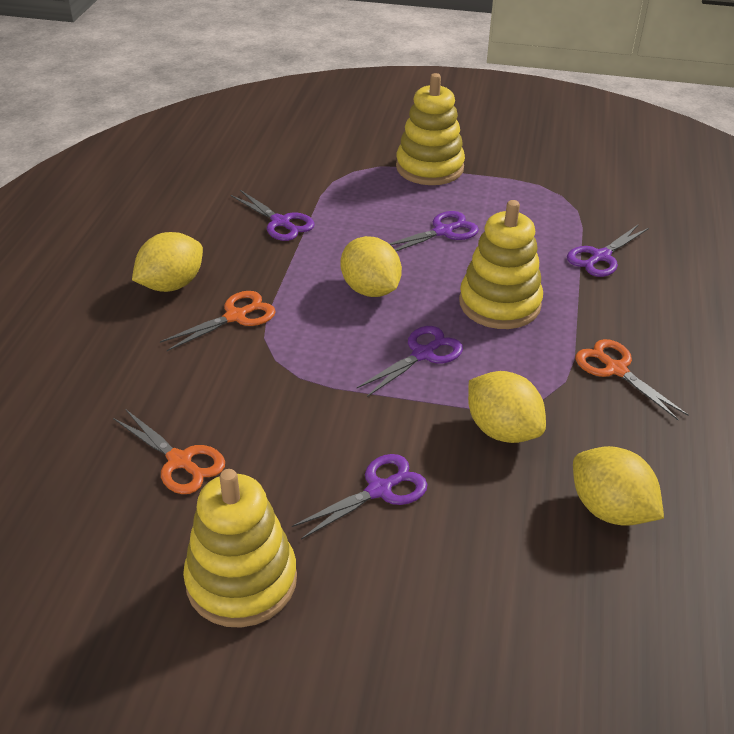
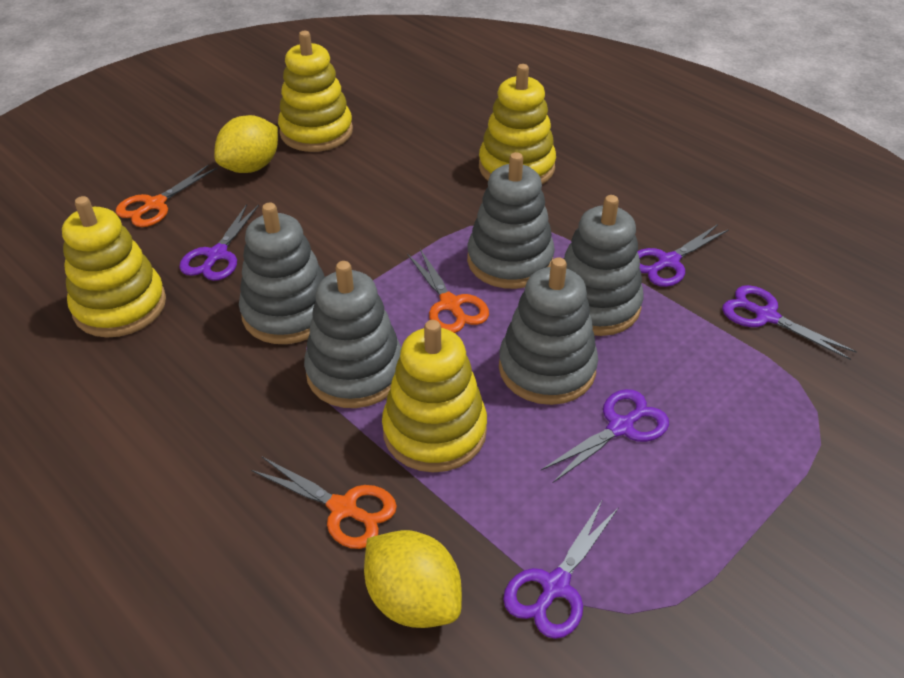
grey stacking toy: none = 0 -> [239,203,325,344] [304,261,401,408] [467,152,555,289] [499,257,598,405] [564,195,644,336] = 5
yellow lemon: [132,232,203,292] [341,236,402,297] [468,371,546,443] [573,446,664,525] = 4 -> [214,115,278,173] [364,530,462,628] = 2
yellow stacking toy: [183,469,297,628] [396,73,465,185] [459,200,543,329] = 3 -> [62,196,166,337] [278,31,353,152] [382,320,487,472] [479,64,556,184] = 4

